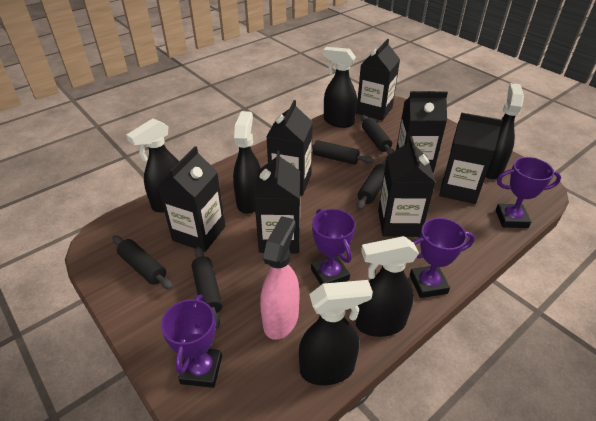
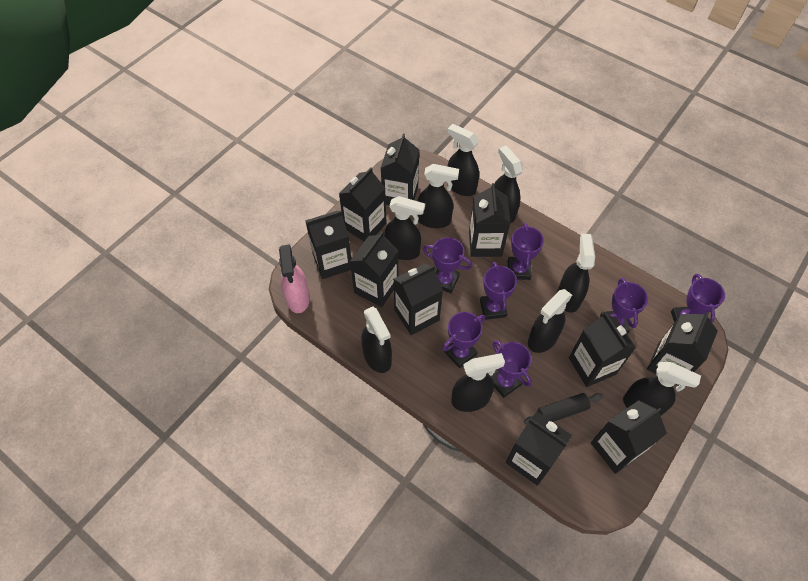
black carton: [158,146,225,252] [254,150,300,253] [266,100,313,196] [356,39,400,121] [378,136,435,237] [396,91,448,173] [439,112,503,204] = 7 -> [305,211,351,279] [339,168,387,241] [350,231,398,307] [381,134,419,205] [394,264,443,335] [469,183,510,257] [506,412,572,486] [569,313,636,387] [591,400,667,474] [647,311,718,386] = 10
black rolling pin: [112,235,173,290] [192,247,223,329] [312,140,374,165] [356,160,386,210] [361,115,394,155] = 5 -> [524,393,603,424] = 1
black spray bottle: [126,118,179,213] [233,111,260,214] [299,280,373,385] [323,47,357,128] [356,236,419,337] [486,83,524,179] = 6 -> [361,307,392,373] [384,196,425,260] [417,164,459,228] [447,124,479,196] [451,353,505,412] [494,146,523,223] [528,289,572,353] [558,234,595,313] [623,362,701,416] = 9
purple trophy: [161,295,222,388] [311,209,356,285] [410,218,475,298] [496,157,561,228] = 4 -> [423,237,473,293] [442,312,485,368] [480,262,517,320] [490,340,532,398] [508,223,544,280] [600,278,648,334] [671,274,725,323] = 7

